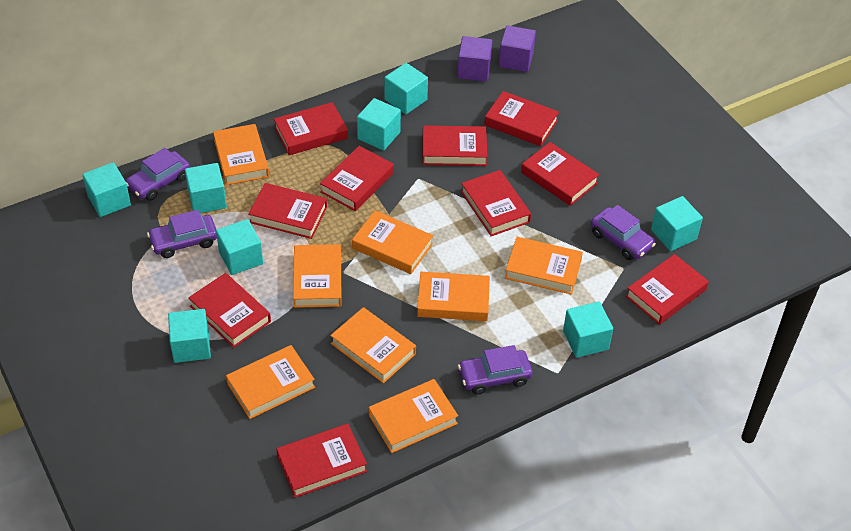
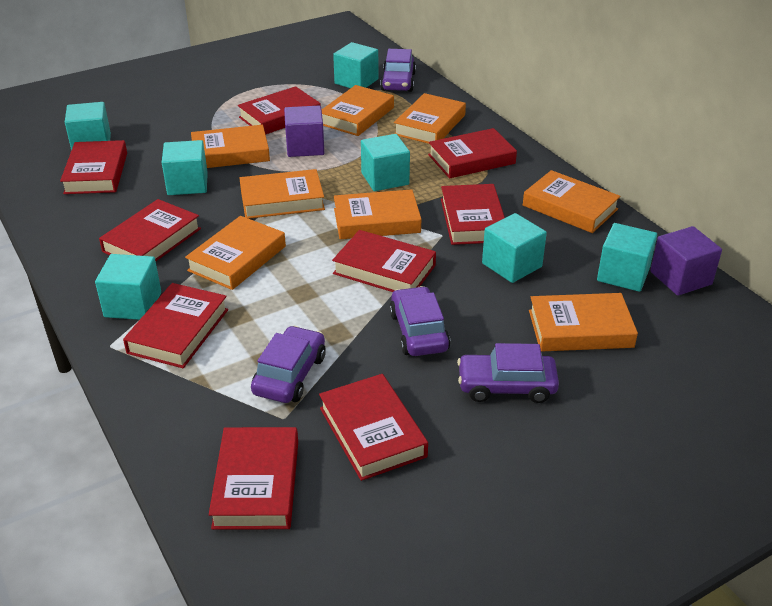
red book: [188,273,271,348] [248,183,327,239] [274,102,348,155] [276,424,367,498] [320,146,394,211] [423,125,487,166] [461,170,531,236] [484,91,559,146] [521,142,599,206] [626,254,709,325] = 10 -> [60,140,127,194] [99,199,201,261] [123,283,228,368] [209,427,298,530] [238,86,321,135] [319,374,428,481] [332,230,436,292] [428,128,517,179] [441,184,505,245] = 9
turquoise cube: [82,162,131,217] [168,309,211,363] [185,163,227,213] [216,219,263,275] [357,98,401,151] [384,63,428,114] [563,302,613,358] [651,196,703,251] = 8 -> [65,102,111,151] [95,254,161,320] [162,140,208,195] [333,42,378,88] [361,134,410,191] [482,213,547,283] [597,223,657,292] = 7

